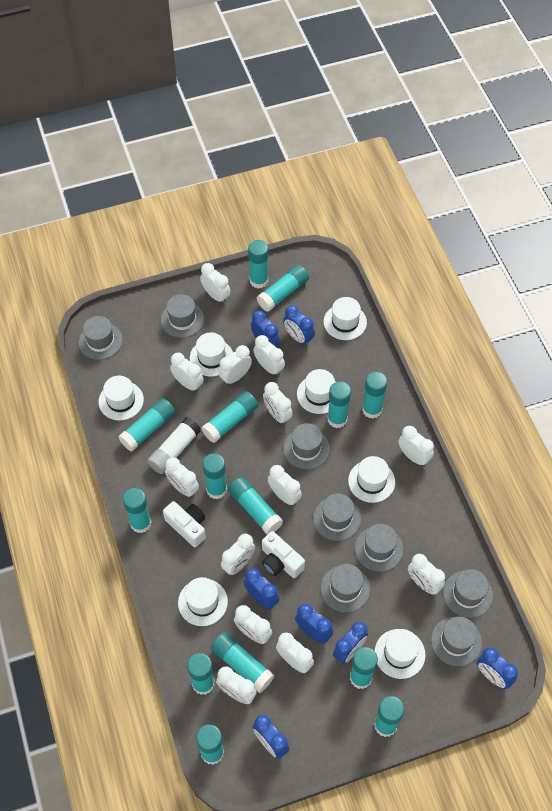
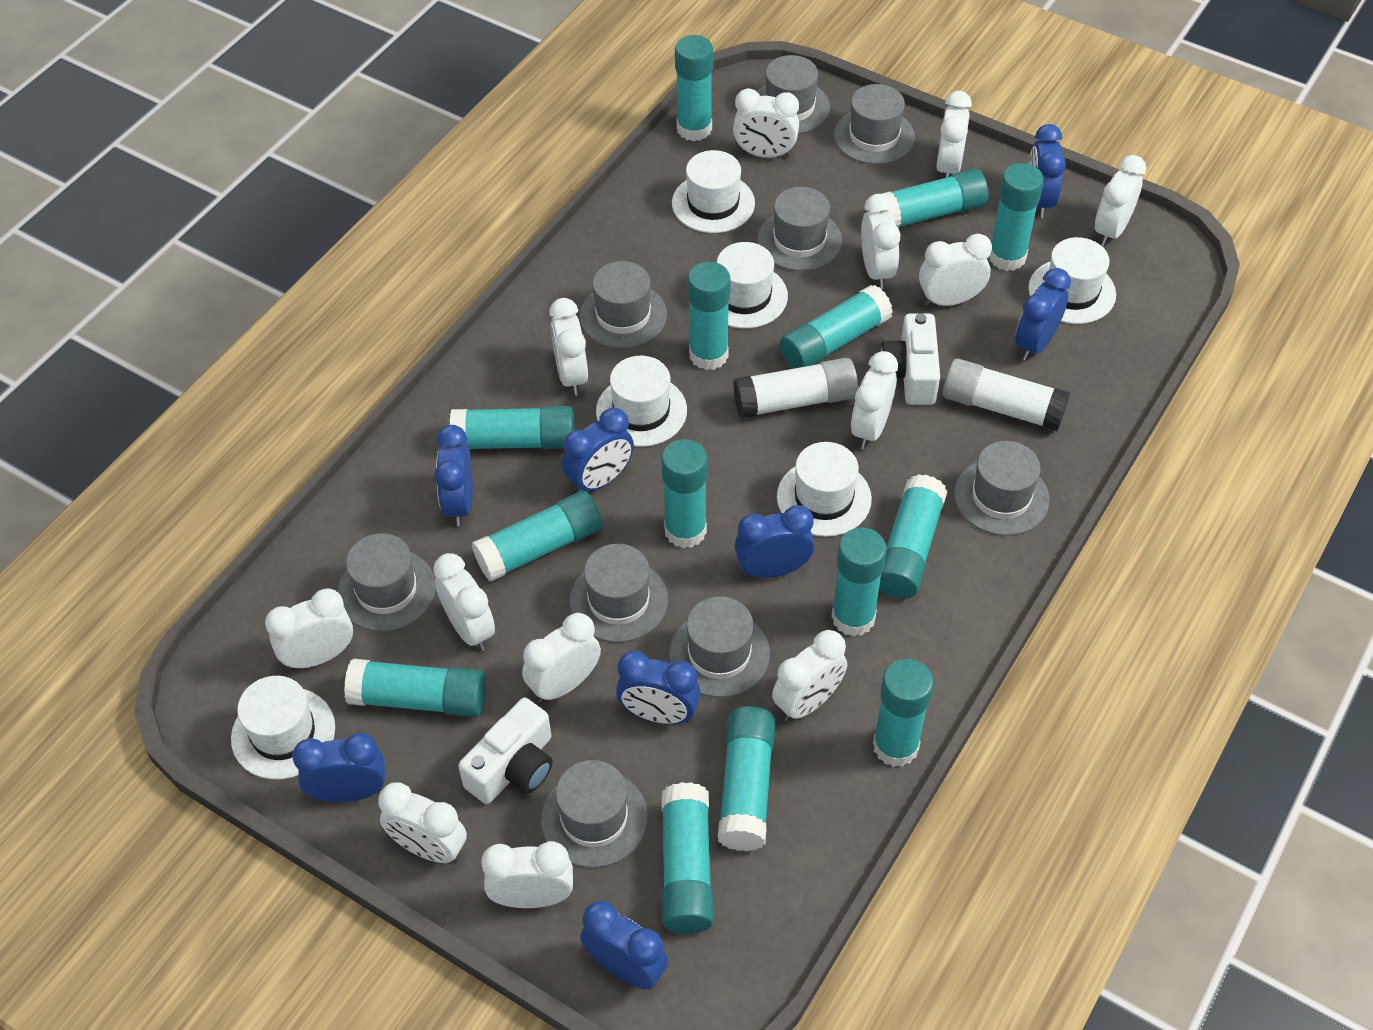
blue clock: [243,569,279,609] [251,311,280,347] [253,715,289,759] [283,305,315,346] [295,604,333,644] [333,622,368,664] [477,648,518,689] = 7 -> [292,733,385,802] [434,425,473,526] [562,408,634,493] [580,901,668,989] [616,651,701,724] [735,505,815,578] [1015,268,1071,361] [1029,124,1066,218] = 8
grey hat: [79,316,123,360] [161,294,204,338] [283,423,330,469] [313,494,361,541] [321,564,370,612] [355,524,403,572] [431,617,482,666] [443,569,493,618] = 8 -> [337,533,436,632] [541,760,648,868] [569,544,668,642] [580,261,667,348] [669,596,770,698] [756,55,830,134] [758,187,842,271] [834,84,915,164] [954,441,1049,536] = 9
white glue stick: [147,417,201,474] = 1 -> [733,358,858,418] [943,359,1070,431] = 2
white hat: [99,376,144,421] [178,577,228,626] [190,332,233,377] [297,369,336,414] [323,297,367,340] [348,456,395,503] [375,629,426,679] = 7 -> [231,676,335,780] [596,356,687,447] [672,150,755,233] [717,242,788,328] [777,442,872,537] [1028,237,1116,324] = 6

